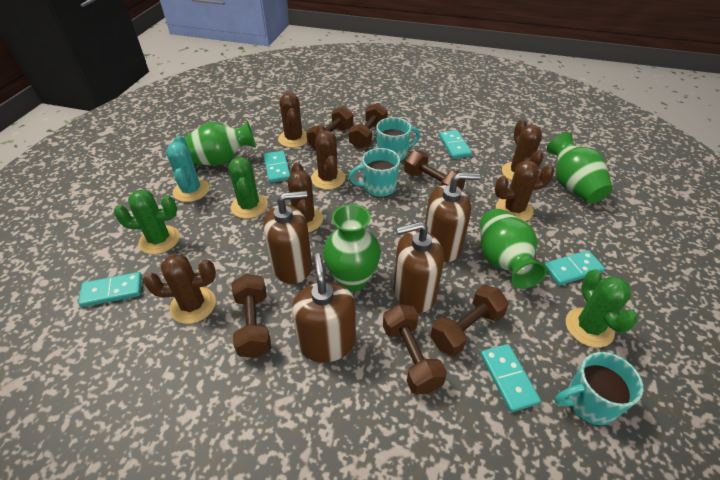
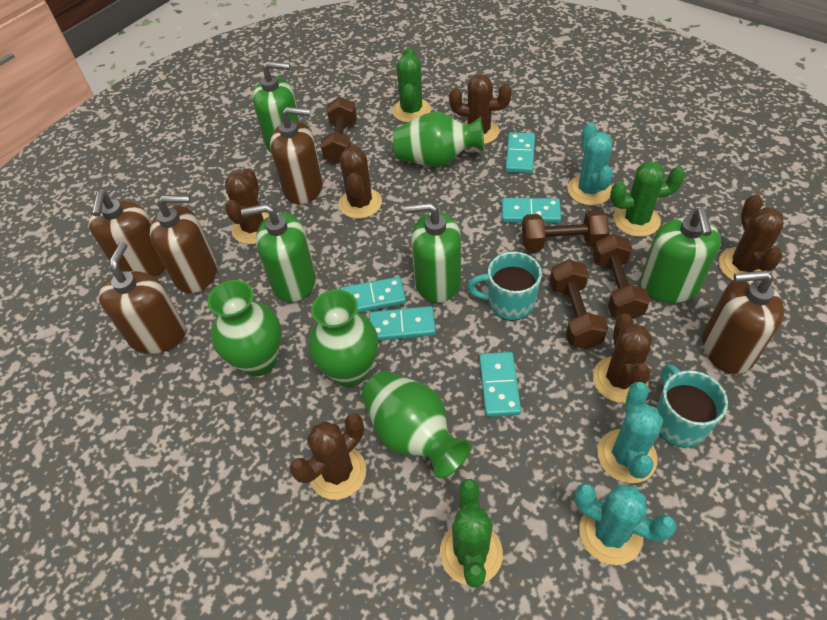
brown dumbbell: [232,274,271,358] [307,106,354,150] [348,103,388,149] [383,304,447,394] [404,150,465,190] [430,285,509,356] = 6 -> [320,97,357,164] [522,210,609,251] [550,259,608,349] [593,234,650,319] = 4
brown soap dispenser: [263,191,312,284] [292,254,356,363] [394,221,444,313] [425,173,480,262] = 4 -> [88,191,166,277] [99,242,186,354] [150,195,217,293] [270,107,323,204] [702,270,784,374] = 5
green soap dispenser: none = 0 -> [241,204,316,302] [252,61,300,154] [404,202,461,303] [640,208,721,303] = 4
turquoise cactus: [166,136,209,202] = 1 -> [567,122,613,206] [574,483,677,565] [597,382,663,483] = 3
turquoise mug: [349,148,400,198] [376,117,420,162] [555,352,643,425] = 3 -> [467,252,542,321] [656,364,728,447] = 2

